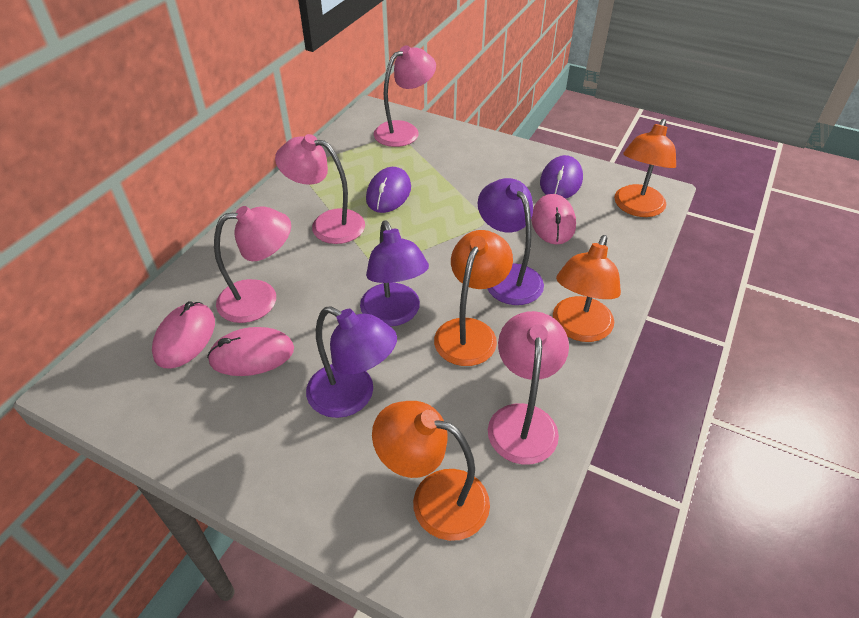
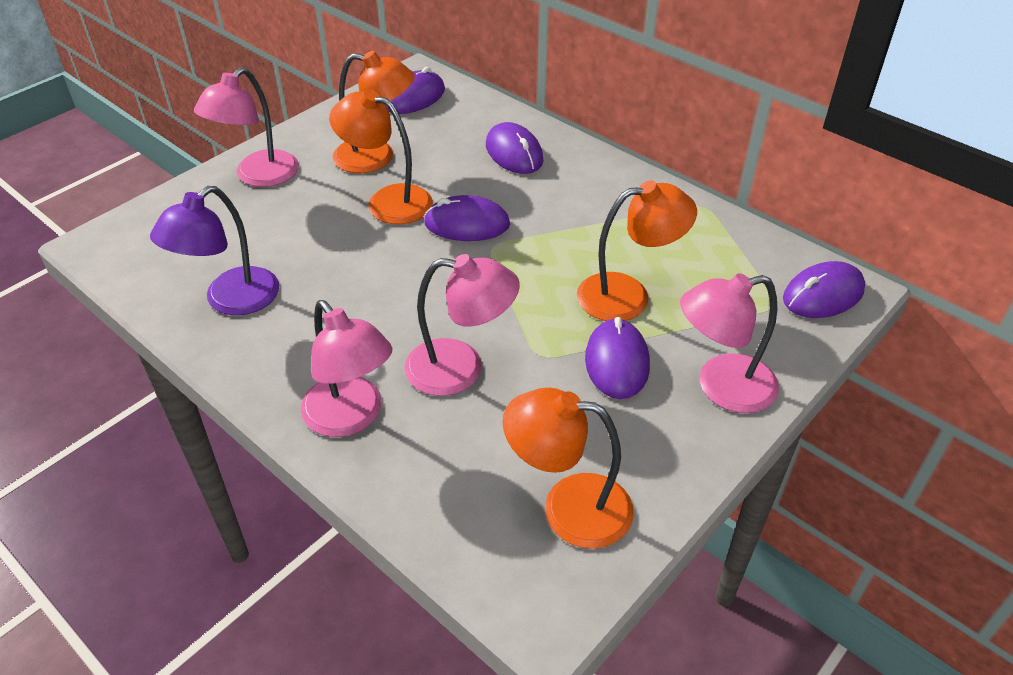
pink mouse: [152,301,215,368] [207,327,294,376] [531,194,576,245] = 3 -> none = 0
purple lamp: [306,306,397,418] [360,220,429,327] [478,178,544,305] = 3 -> [150,186,279,316] = 1
purple mouse: [366,167,411,213] [540,155,583,199] = 2 -> [387,67,445,114] [424,195,510,241] [486,122,543,174] [585,317,650,399] [783,261,865,318] = 5

